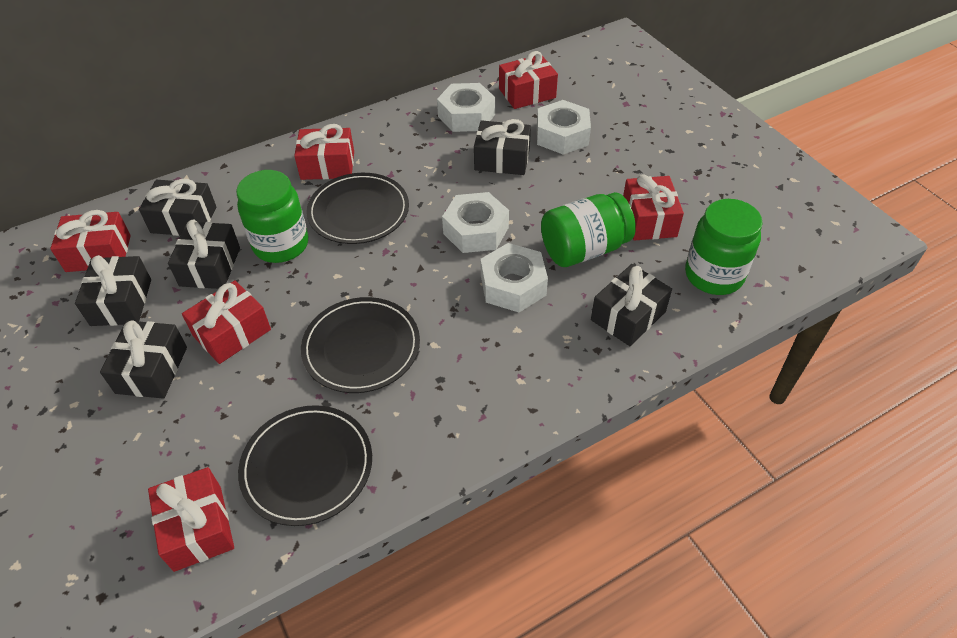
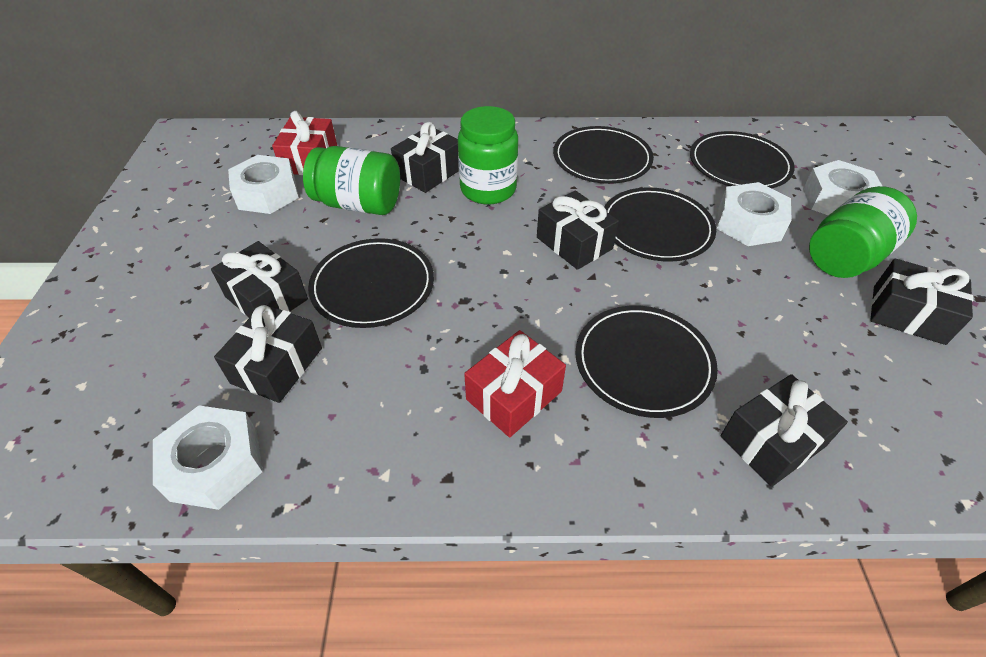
black plate: [238,405,372,526] [301,297,420,393] [307,173,409,244] = 3 -> [308,238,434,328] [553,126,654,184] [575,305,718,418] [604,187,716,262] [690,131,795,189] = 5
red gift: [50,210,131,272] [148,467,234,572] [182,280,271,364] [294,124,354,180] [499,51,558,109] [623,174,684,241] = 6 -> [272,111,337,175] [464,330,566,437] = 2

